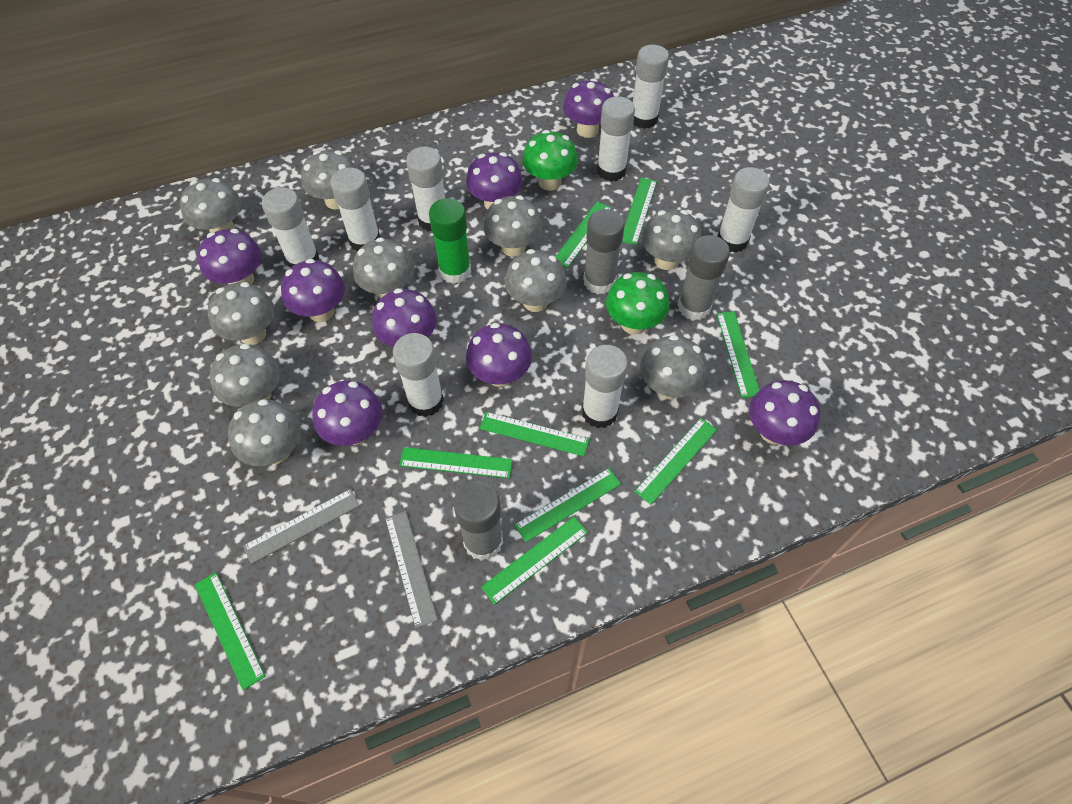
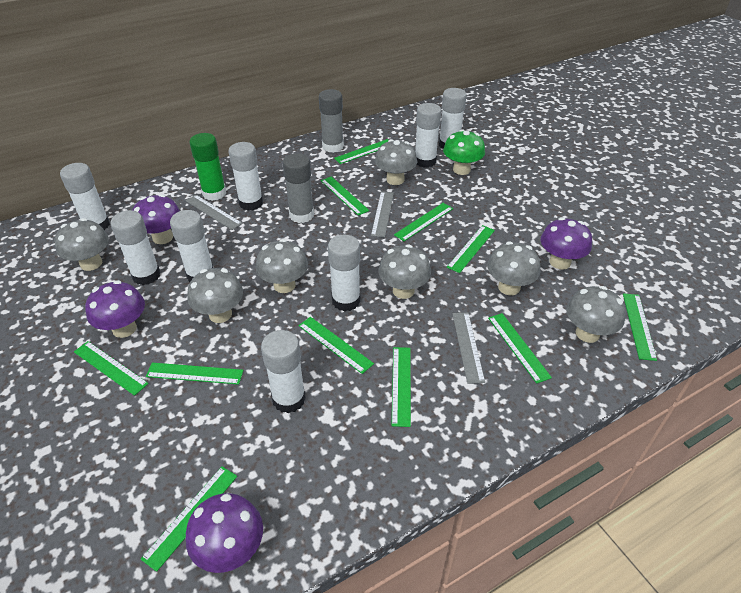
green mushroom: [523,130,578,191] [606,272,669,335] = 2 -> [443,130,485,175] = 1
green ruler: [195,572,265,690] [399,447,512,478] [480,412,589,457] [481,517,588,605] [515,468,621,542] [555,202,612,268] [622,177,657,245] [634,418,717,505] [717,311,760,398] = 9 -> [74,341,149,396] [141,466,237,572] [146,363,244,385] [298,317,374,374] [321,176,369,216] [334,139,388,164] [391,347,411,427] [394,203,453,241] [447,225,495,273] [488,313,552,384] [623,293,657,361] = 11
grey glue stick: [453,481,503,561] [583,209,625,294] [678,235,730,321] = 3 -> [283,153,314,223] [319,89,344,153] = 2
grey mushroom: [180,178,241,233] [208,282,274,345] [210,344,280,407] [228,399,301,466] [301,150,356,210] [353,237,415,298] [483,195,542,257] [505,249,567,312] [640,335,707,399] [642,209,702,270] = 10 -> [55,218,109,271] [187,268,243,323] [256,239,308,293] [375,139,417,185] [378,244,431,299] [487,241,540,295] [566,286,626,343] = 7
grey ruler: [243,489,360,564] [385,511,438,628] = 2 -> [185,195,243,230] [371,191,394,237] [452,312,485,384] = 3
purple mushroom: [197,229,262,284] [281,259,345,322] [312,380,382,446] [372,288,437,347] [466,152,523,210] [466,323,532,387] [563,78,614,138] [749,380,820,445] = 8 -> [85,280,145,338] [132,194,180,244] [186,493,263,573] [541,217,592,270] = 4

